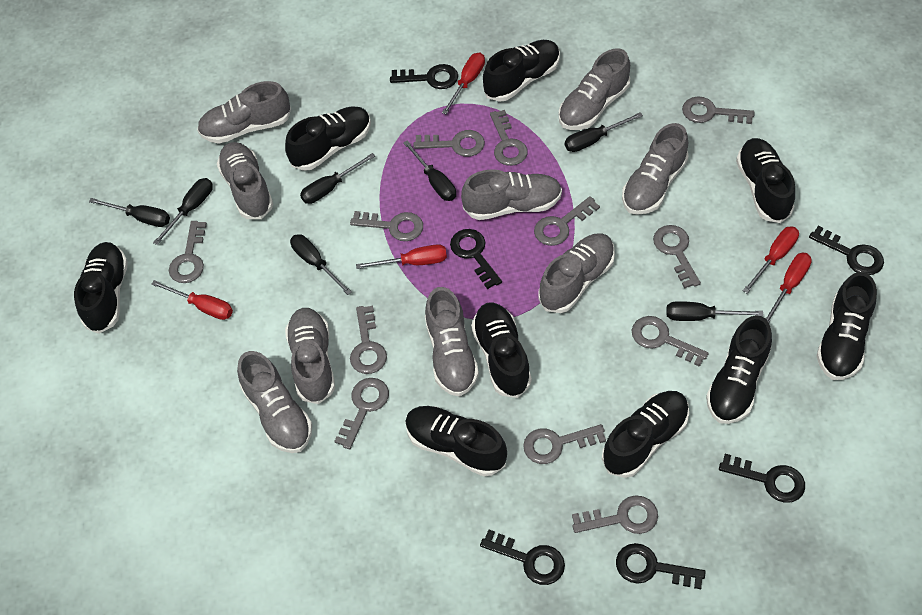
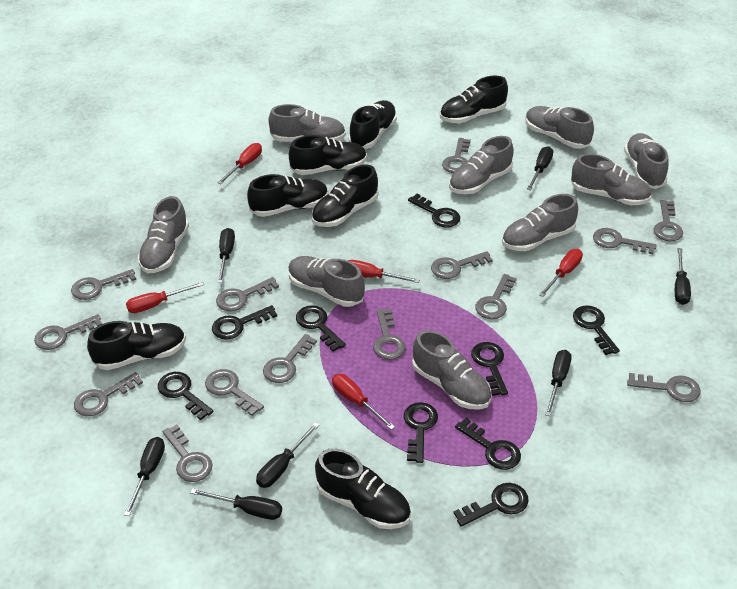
black key: [390,64,458,89] [450,229,502,289] [480,530,565,585] [616,543,705,589] [719,454,805,503] [809,226,884,275] = 6 -> [158,372,214,420] [212,305,277,340] [296,305,346,352] [404,402,438,463] [408,194,460,227] [453,483,529,527] [455,417,521,470] [471,342,508,396] [573,305,620,355] = 9
black shoe: [74,242,128,334] [285,106,371,171] [405,406,507,476] [471,302,532,398] [483,40,560,102] [602,391,689,478] [706,315,772,424] [736,138,795,223] [816,272,877,380] = 9 -> [87,321,186,370] [247,174,328,217] [289,135,367,175] [311,164,378,227] [315,448,411,529] [349,100,397,149] [440,75,508,123] = 7
grey key: [169,221,207,283] [334,378,389,449] [350,211,423,241] [350,306,387,374] [414,130,485,157] [490,110,528,166] [523,424,606,464] [534,196,600,246] [572,495,658,534] [632,316,709,367] [653,225,701,289] [682,96,754,124] = 12 -> [34,314,102,350] [71,269,136,300] [74,372,143,416] [162,424,212,482] [205,369,264,416] [216,277,279,311] [263,334,317,383] [373,309,406,360] [431,251,493,279] [442,138,471,173] [475,274,517,319] [593,228,657,254] [627,373,701,402] [654,200,683,241] = 14

